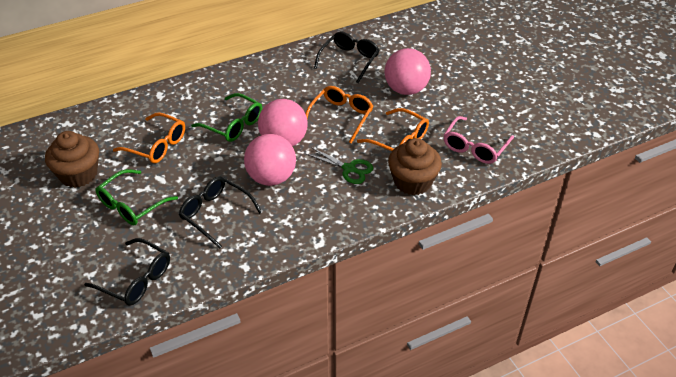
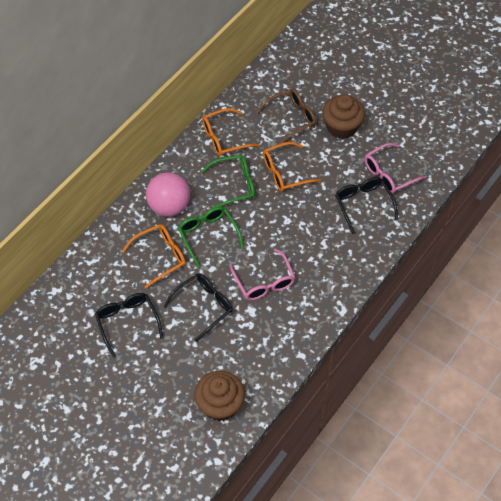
brown glasses: none = 0 -> [256,89,316,144] = 1
green scissors: [307,147,373,184] = 1 -> none = 0
pink ball: [244,134,296,186] [258,99,308,146] [385,48,431,95] = 3 -> [146,172,190,217] = 1
pink glasses: [444,116,514,164] = 1 -> [229,248,295,300] [365,143,427,194] = 2

